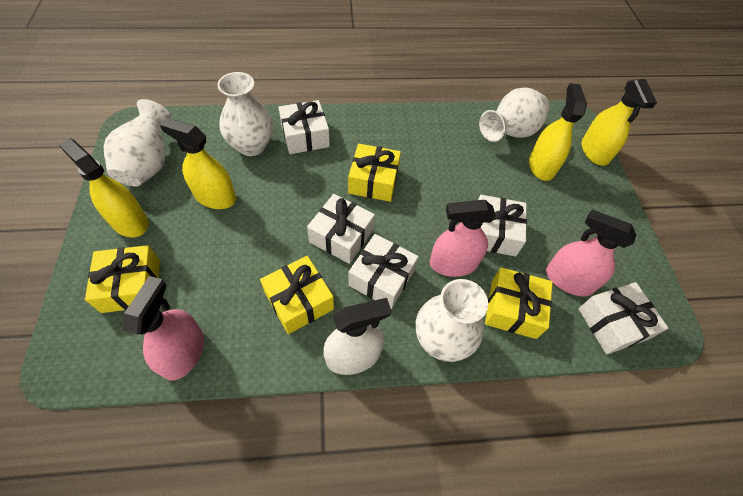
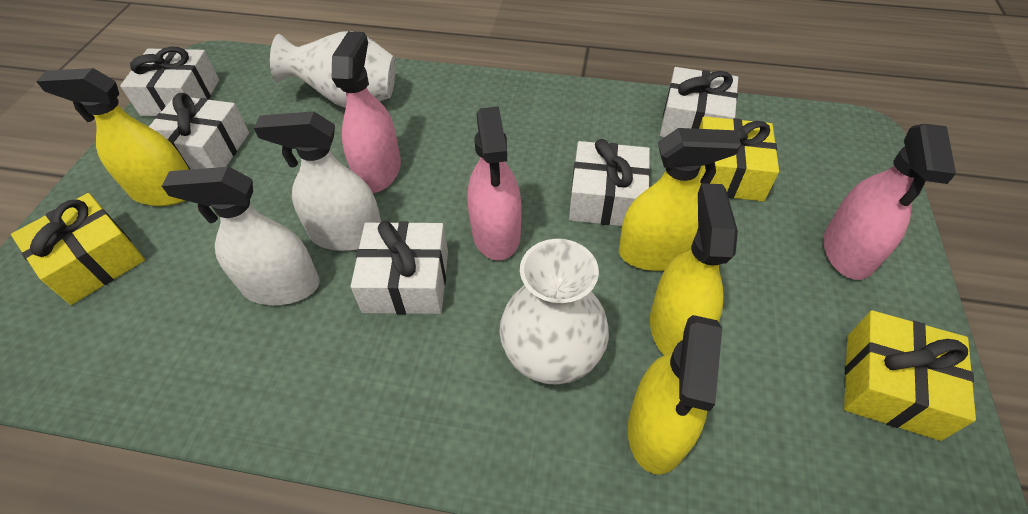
white spray bottle: [323,298,391,375] = 1 -> [162,167,320,305] [254,111,381,251] = 2
white vase: [104,99,171,186] [217,72,273,156] [416,279,488,362] [479,87,549,142] = 4 -> [270,31,396,108] [499,239,609,385] = 2
yellow gift: [85,245,160,313] [260,256,334,334] [348,144,401,202] [485,267,553,339] = 4 -> [11,193,145,305] [697,116,779,201] [844,310,976,441] = 3

